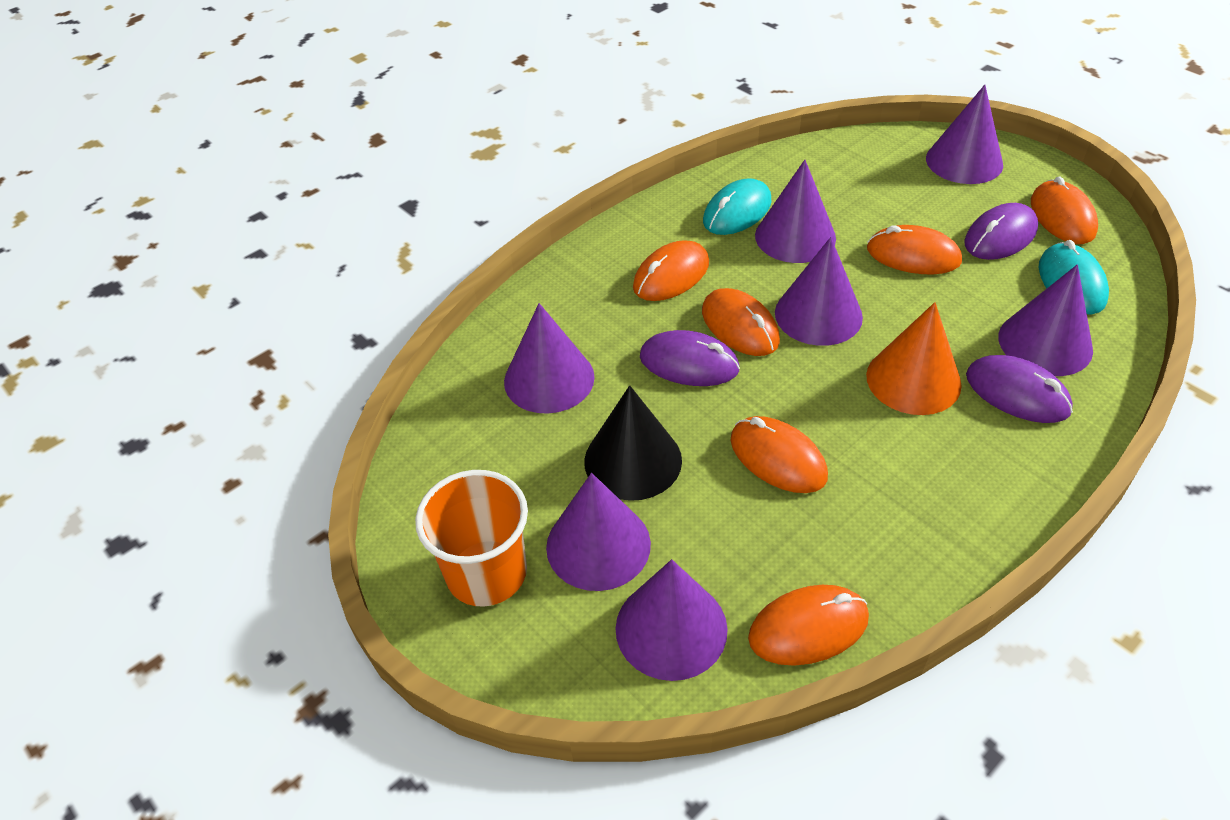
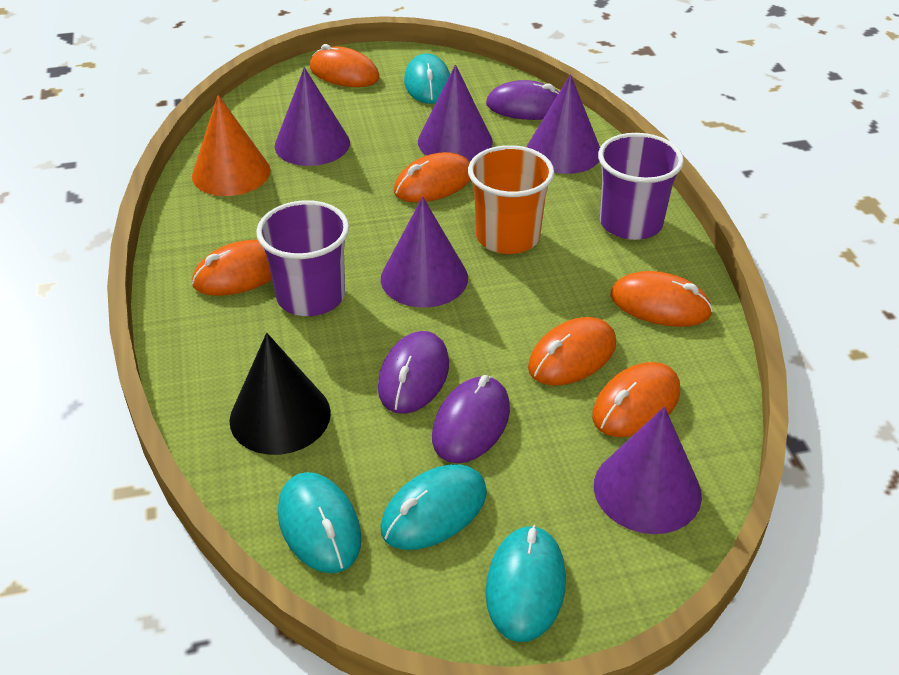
purple cone: [504,303,595,414] [546,473,651,591] [615,559,728,681] [755,160,836,263] [775,237,863,346] [926,85,1003,184] [998,264,1093,376] = 7 -> [275,67,350,166] [381,197,468,308] [418,65,493,162] [527,74,600,174] [594,407,702,534] = 5
purple cup: none = 0 -> [256,200,349,316] [598,133,684,240] = 2
turquoise mouse: [703,178,771,235] [1039,240,1109,315] = 2 -> [278,472,361,573] [381,464,487,550] [404,53,450,104] [485,525,566,642] = 4

